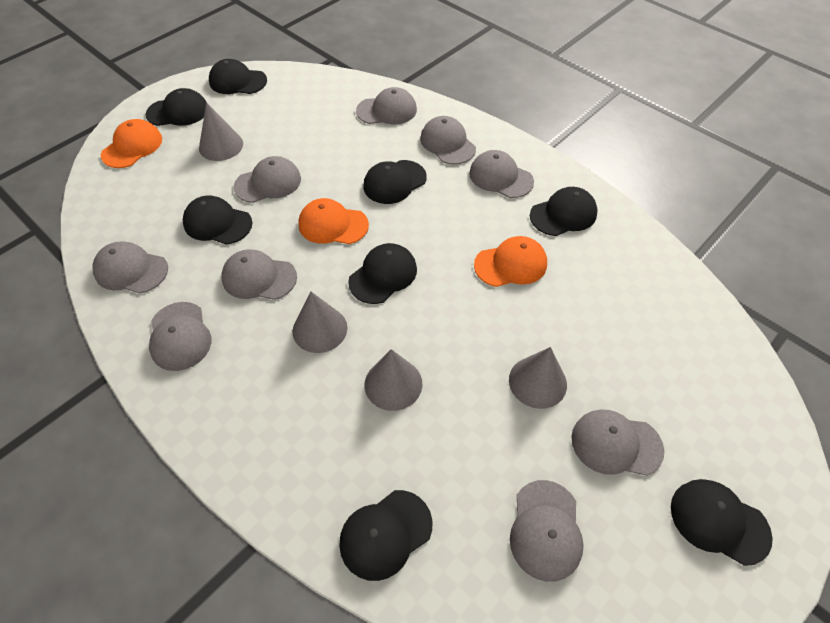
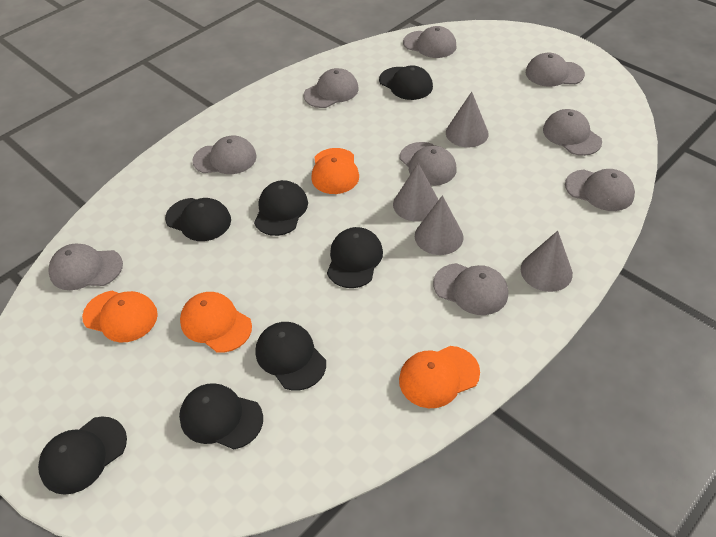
black cap: [146,88,206,126] [183,195,252,245] [209,59,267,94] [339,490,432,581] [348,243,417,304] [363,160,427,204] [530,187,598,236] [671,479,773,566] = 8 -> [38,417,127,495] [165,198,231,241] [179,383,263,449] [254,180,308,236] [255,322,326,390] [327,227,383,288] [379,65,433,100] = 7
orange cap: [101,119,162,168] [298,198,369,244] [474,236,547,287] = 3 -> [82,291,158,343] [180,292,252,353] [311,148,359,194] [399,346,480,408] = 4

